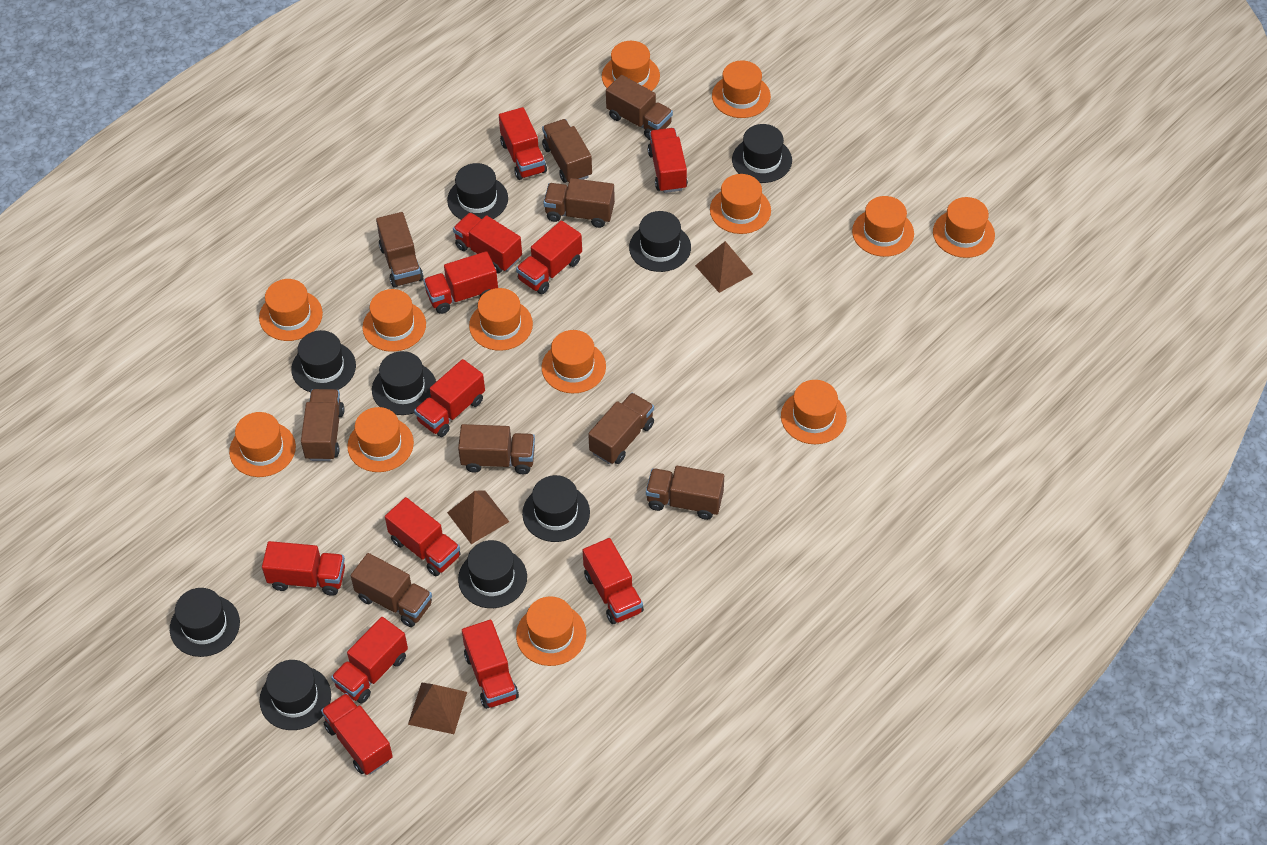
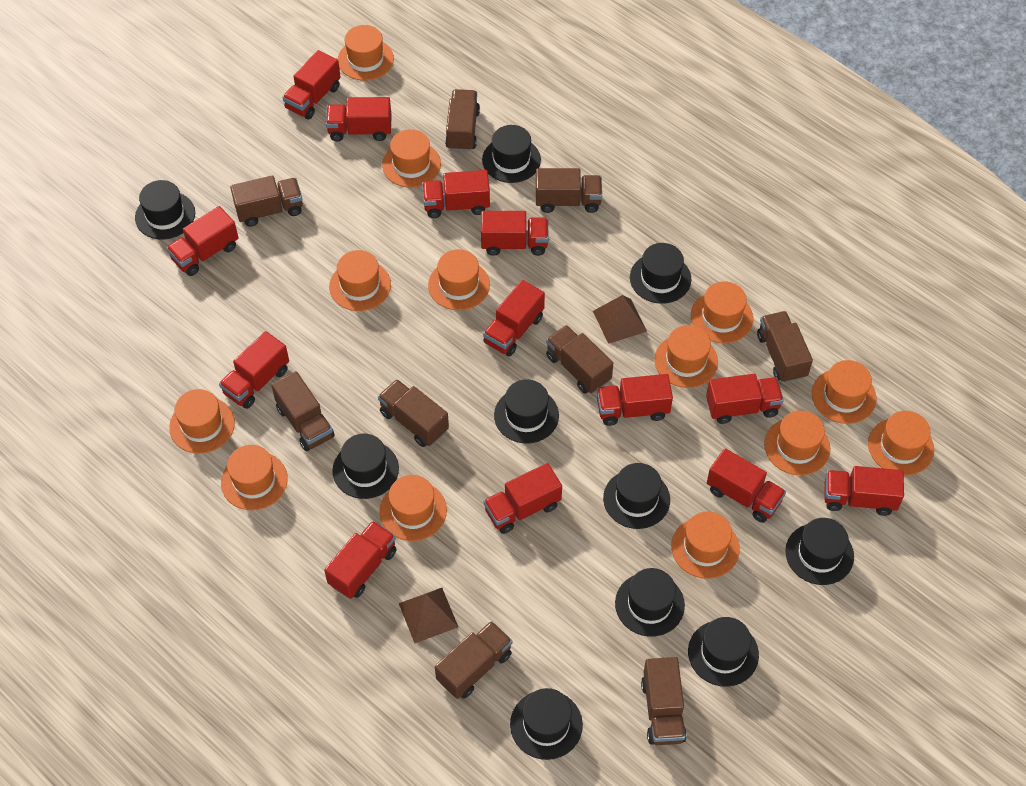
black hat: [170,588,240,657] [259,660,331,730] [291,330,356,392] [372,351,436,415] [447,163,508,220] [458,540,527,608] [522,475,590,542] [629,211,691,272] [732,124,792,183] = 9 -> [135,180,195,239] [332,434,399,499] [482,125,541,183] [494,379,559,444] [510,688,583,760] [603,463,670,529] [615,568,685,637] [630,243,691,304] [688,617,759,687] [785,518,854,585] = 10
brown pyramid: [408,682,467,734] [447,490,509,544] [695,241,753,293] = 3 -> [399,588,458,643] [593,295,647,344] = 2
red truck: [262,541,345,596] [321,693,393,775] [331,617,408,703] [385,497,461,576] [414,359,485,437] [423,251,498,314] [453,212,522,273] [462,620,519,709] [499,107,547,180] [516,220,582,294] [583,538,644,624] [648,128,688,193] = 12 -> [166,206,239,276] [219,331,289,409] [282,50,341,119] [324,521,397,599] [326,97,392,141] [422,170,490,218] [481,211,549,256] [483,280,545,357] [483,463,562,534] [597,374,673,426] [706,374,784,424] [707,448,786,523] [824,466,904,516] = 13

